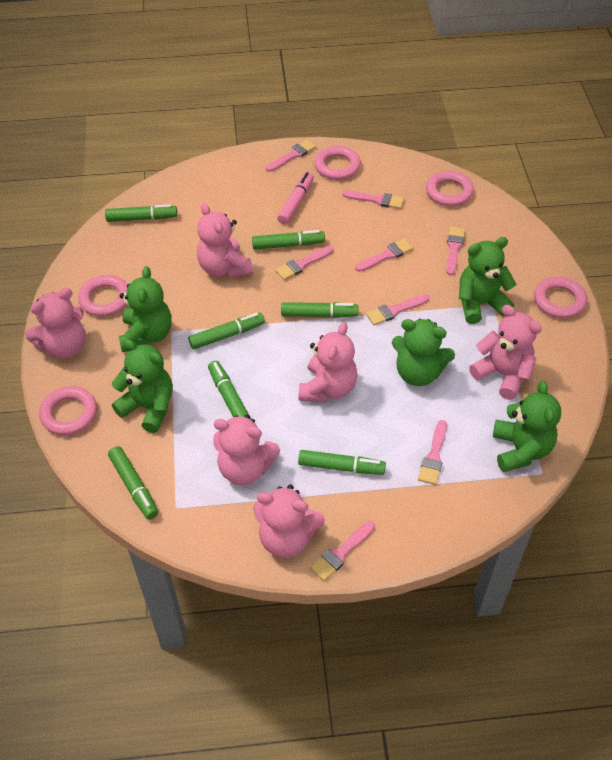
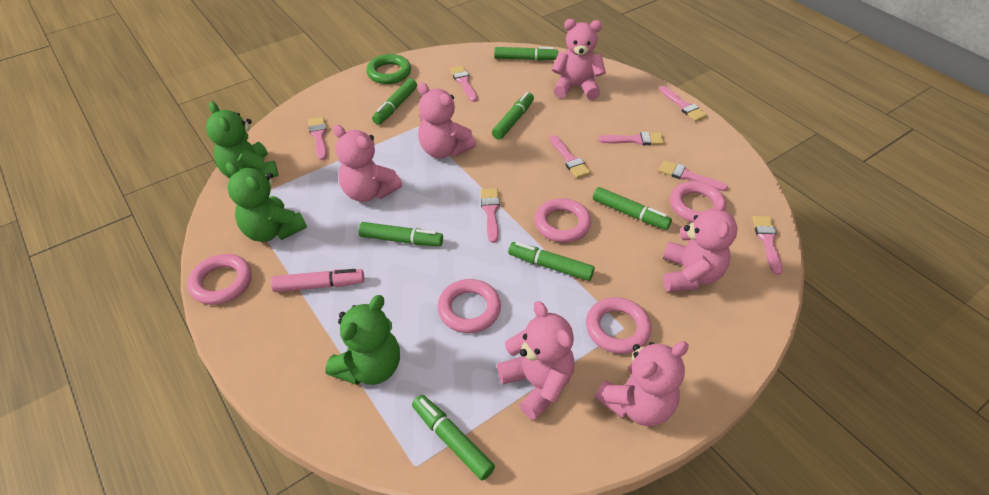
green ring: none = 0 -> [366,54,411,84] = 1
green teddy bear: [112,339,173,433] [119,266,172,352] [392,319,455,386] [459,237,516,324] [493,381,561,472] = 5 -> [206,101,279,178] [226,162,307,242] [325,295,400,385] = 3

